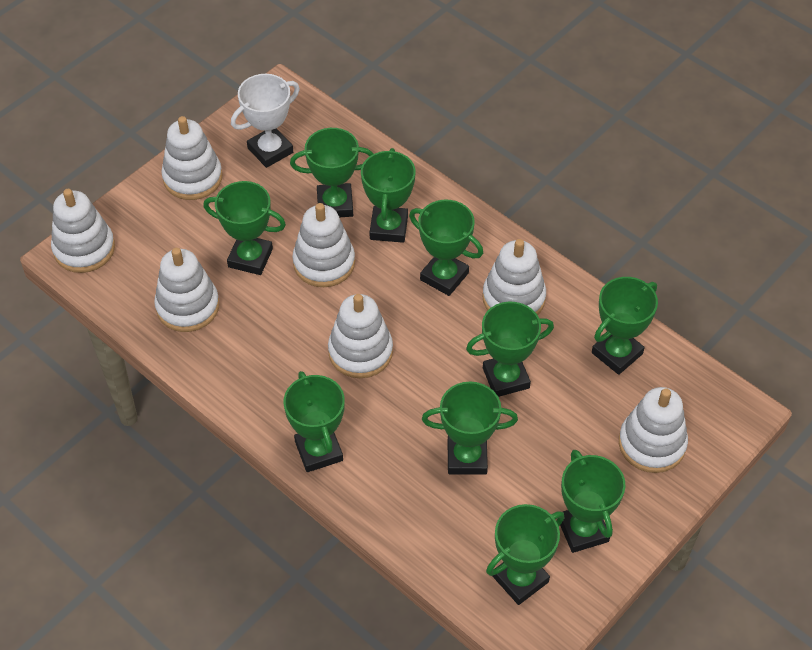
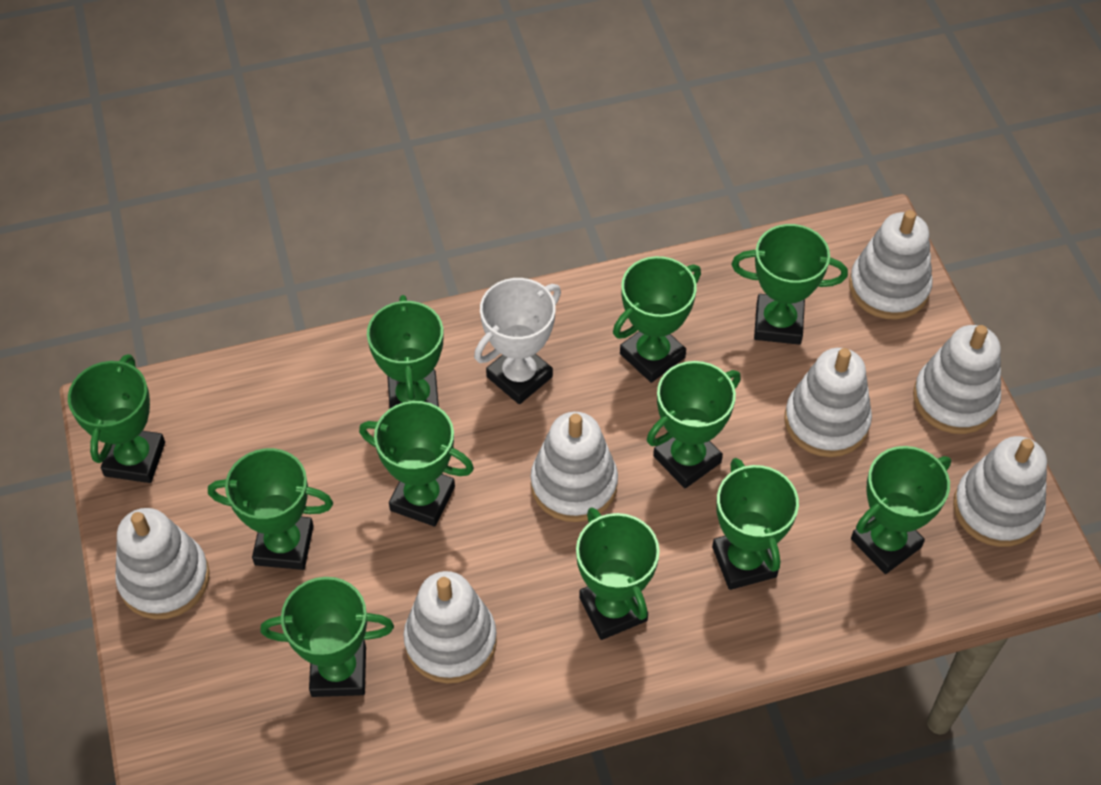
green trophy: [203,181,286,275] [283,371,345,472] [290,128,374,218] [361,148,415,243] [409,200,483,296] [422,382,518,475] [466,302,554,397] [486,504,564,605] [560,450,626,553] [592,277,658,375] = 10 -> [68,354,165,483] [208,448,333,570] [260,577,394,697] [359,401,474,526] [367,295,444,408] [576,507,660,640] [613,256,701,383] [647,361,741,488] [712,458,799,590] [732,224,848,345] [851,446,951,574] = 11

